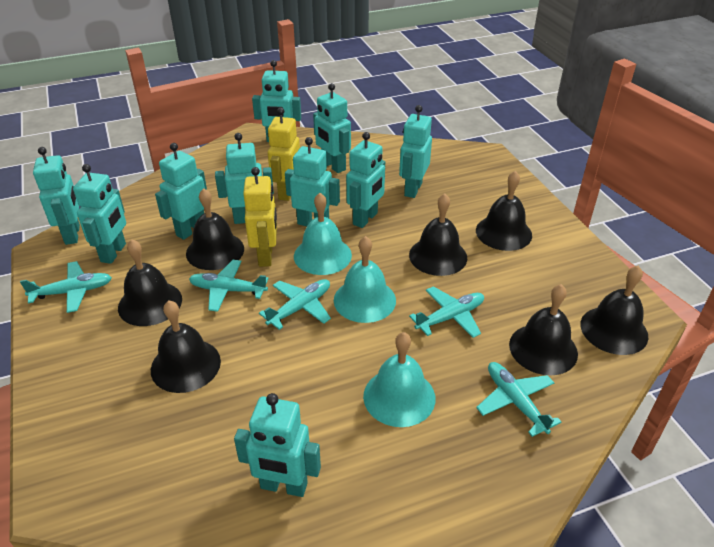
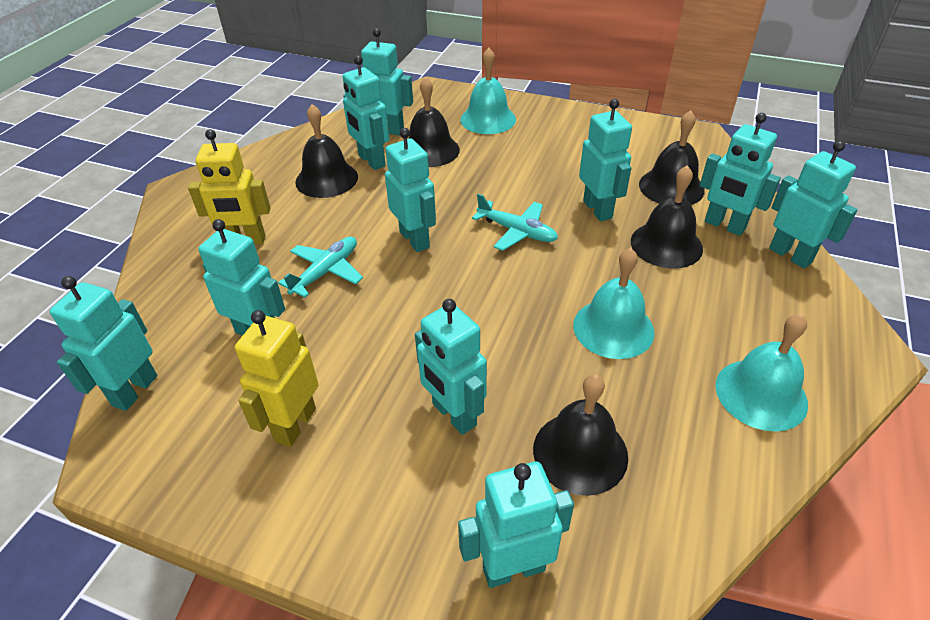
black bell: [118,239,182,326] [151,300,221,393] [186,188,244,270] [409,194,467,276] [476,171,532,251] [509,284,578,375] [580,266,648,355] = 7 -> [295,104,358,198] [408,77,460,167] [533,374,628,496] [631,165,703,269] [639,110,705,205] = 5
turquoise plane: [20,261,112,313] [189,260,269,312] [259,279,331,330] [409,286,484,338] [476,362,561,437] = 5 -> [278,237,363,298] [472,194,558,251] = 2

